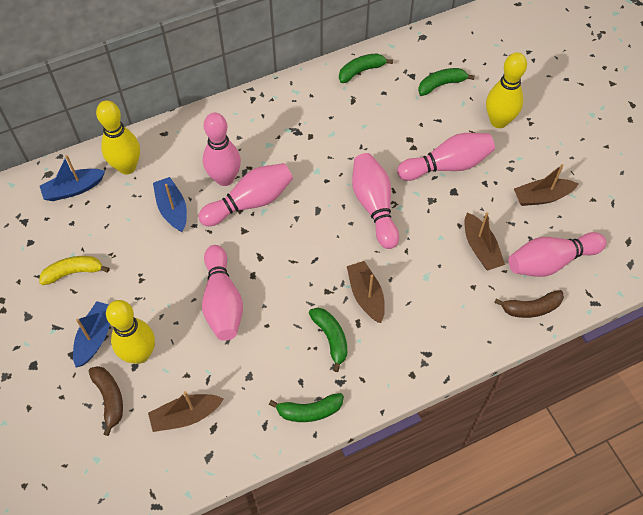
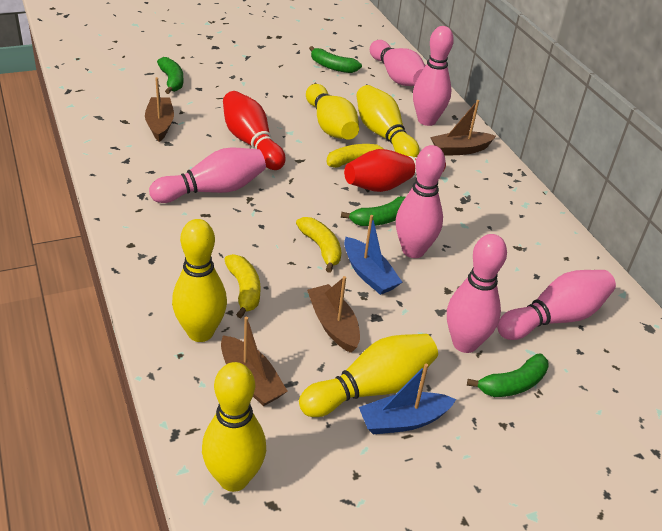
blue boat: [40,155,105,201] [73,301,110,367] [153,177,187,232] = 3 -> [344,215,402,295] [359,363,456,434] = 2
brown banana: [89,366,123,436] [494,290,564,318] = 2 -> none = 0
red bowling pin: none = 0 -> [223,91,285,170] [344,149,446,192] = 2
yellow banana: [39,256,110,285] = 1 -> [224,254,261,318] [296,217,341,273] [327,144,383,168] = 3
yellow bowling pin: [96,100,140,174] [106,300,155,364] [486,52,527,128] = 3 -> [172,219,227,342] [202,362,266,492] [299,334,438,417] [306,84,359,140] [356,85,420,157] = 5

